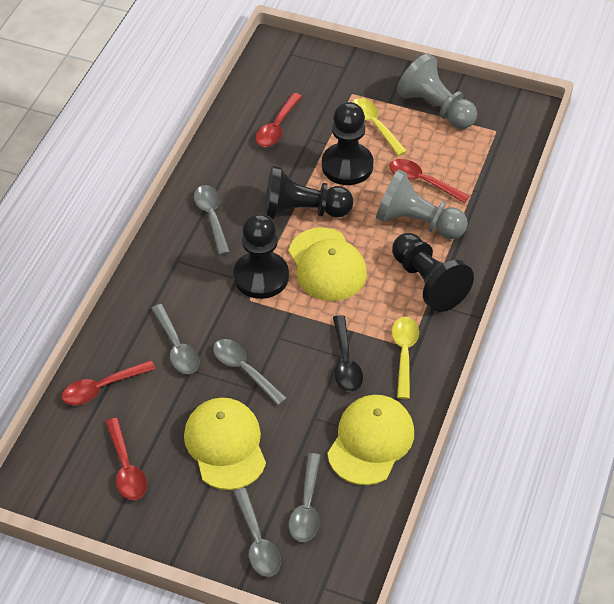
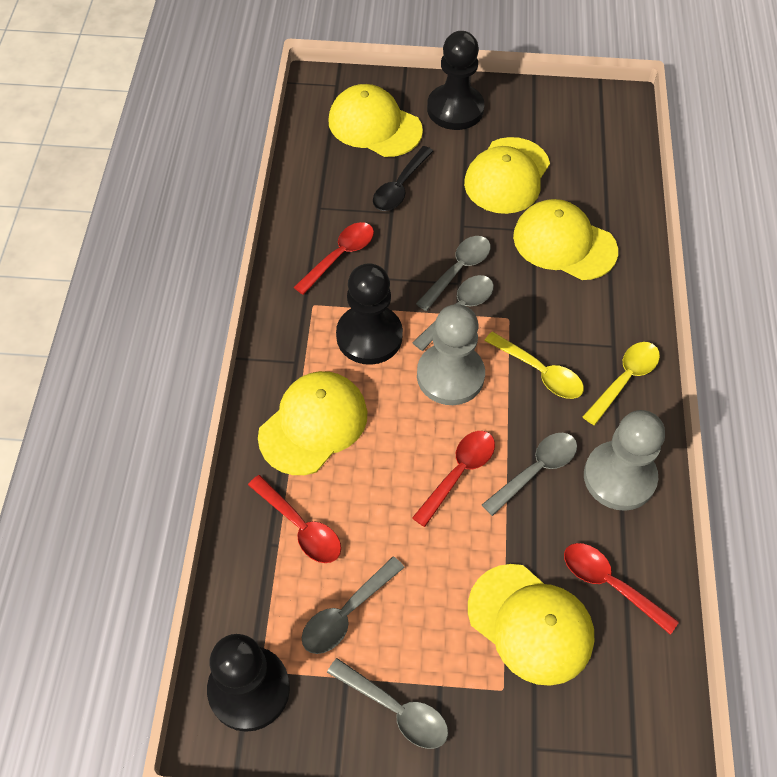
black pawn: [234,213,289,299] [264,165,353,220] [322,102,373,185] [392,233,474,312] = 4 -> [207,634,290,732] [336,263,403,365] [427,31,484,130] = 3
yellow cap: [184,398,266,490] [288,228,367,301] [327,395,414,485] = 3 -> [258,371,367,475] [328,84,423,157] [464,137,550,214] [468,564,594,686] [513,199,618,280] = 5

